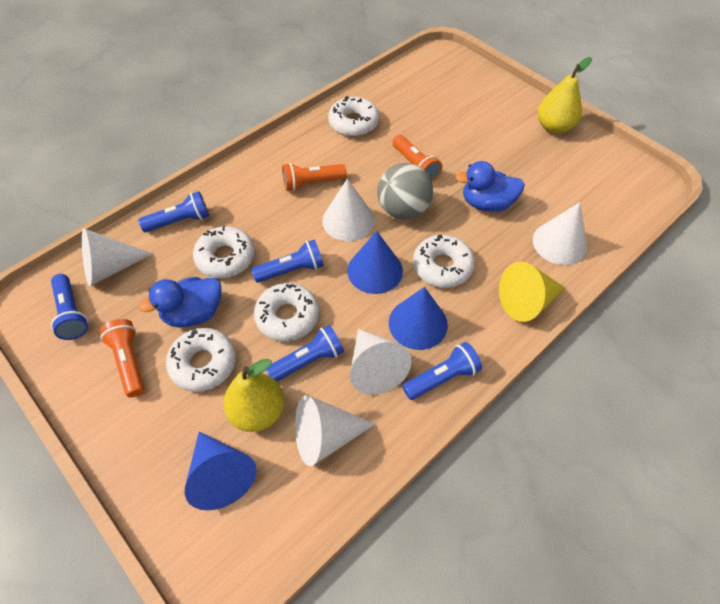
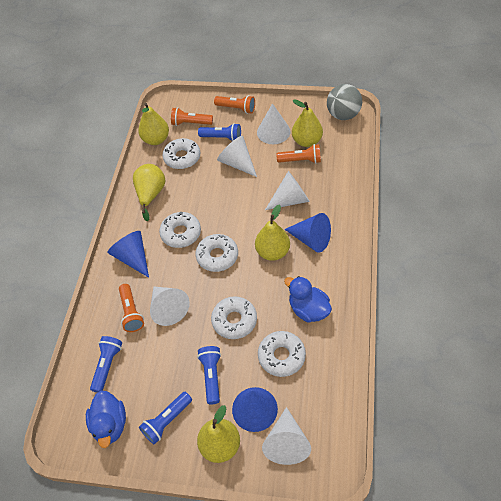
blue flashlight: [51,274,88,340] [138,191,209,232] [251,239,324,283] [266,325,344,381] [402,342,482,400] = 5 -> [90,336,122,393] [139,392,192,445] [197,346,221,404] [198,123,241,141] = 4
orange flashlight: [100,319,144,397] [282,163,347,191] [393,135,442,181] = 3 -> [119,284,144,332] [171,107,213,126] [214,95,255,114] [276,144,321,164] = 4
yellow cone: [499,262,565,322] = 1 -> none = 0
yellow pear: [223,359,284,432] [537,57,592,134] = 2 -> [133,164,166,222] [138,103,169,145] [197,405,240,463] [255,205,290,261] [292,99,323,147] = 5

